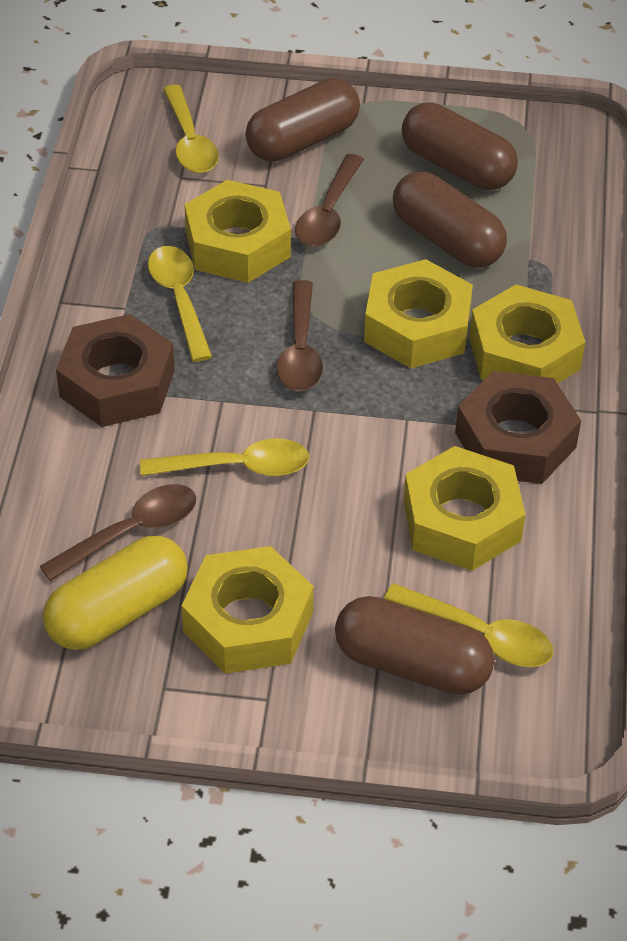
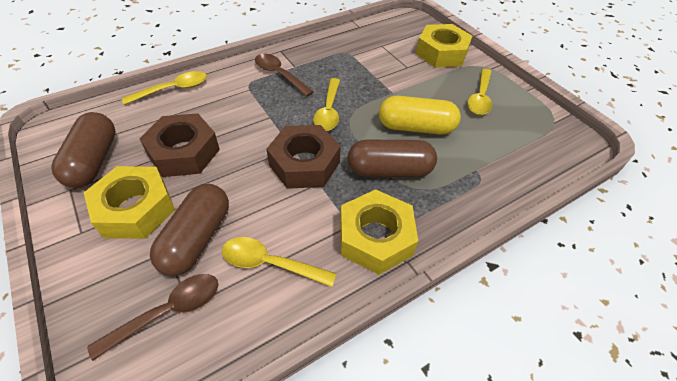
brown capsule: [245,78,360,162] [335,596,494,695] [393,171,507,268] [402,102,518,190] = 4 -> [52,112,115,188] [150,184,229,276] [348,140,437,177] = 3
brown spoon: [40,484,196,581] [276,280,323,391] [295,154,364,247] = 3 -> [87,274,219,361] [255,54,313,97] = 2
yellow nut: [182,546,314,674] [184,180,291,283] [364,259,473,368] [403,446,525,571] [469,285,585,383] = 5 -> [84,166,175,239] [340,189,418,275] [416,24,472,68] = 3

